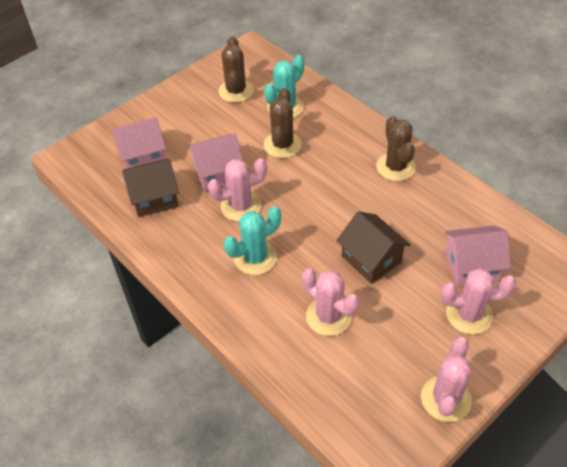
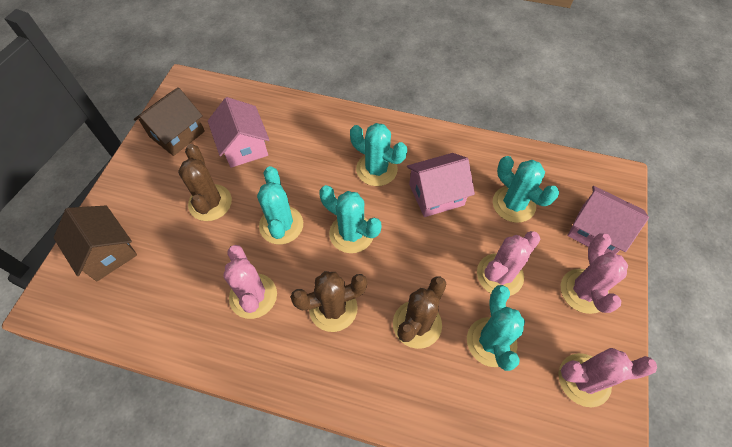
turquoise cactus: [224,206,281,275] [264,55,304,118] = 2 -> [257,166,303,244] [319,185,381,253] [350,123,407,186] [467,285,525,371] [493,156,559,223] = 5

